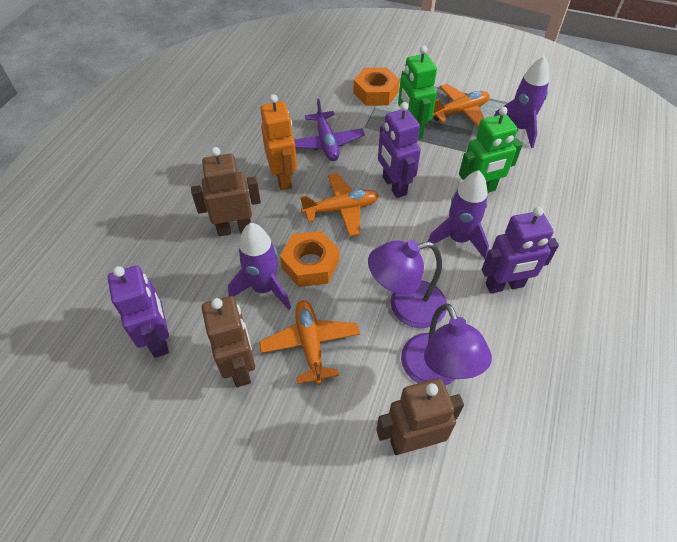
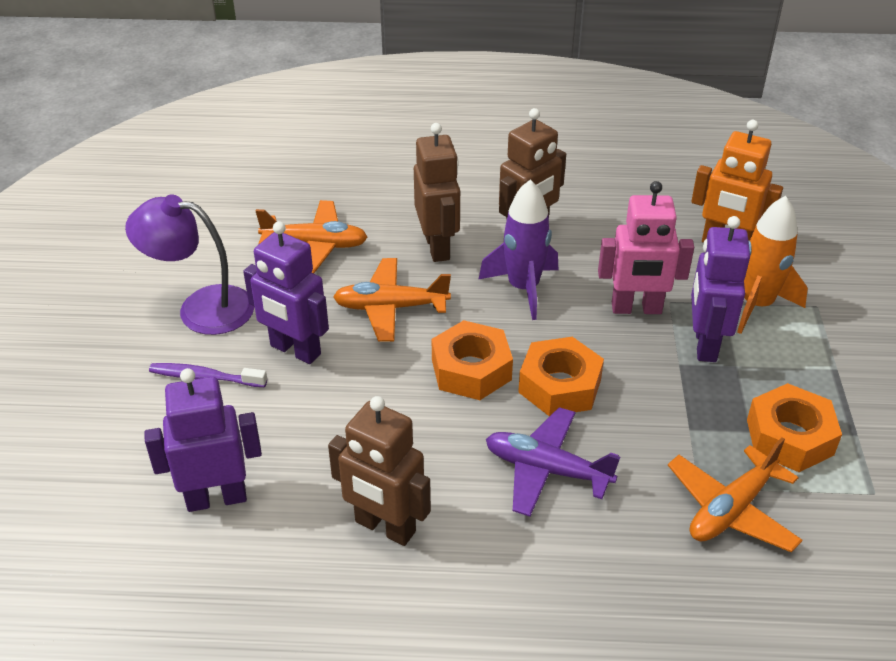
green robot: [398,46,437,139] [459,107,523,193] = 2 -> none = 0
orange nut: [280,231,339,287] [353,67,400,106] = 2 -> [432,320,513,400] [518,337,604,416] [747,383,842,472] = 3
orange rocket: none = 0 -> [737,196,808,334] = 1
pink robot: none = 0 -> [598,181,694,314] = 1
purple lamp: [368,240,447,328] [401,304,492,386] = 2 -> [125,194,255,335] = 1
purple rocket: [228,223,291,310] [428,170,489,259] [494,56,549,148] = 3 -> [478,179,558,320] = 1
purple toothbrush: none = 0 -> [149,363,267,387] = 1

